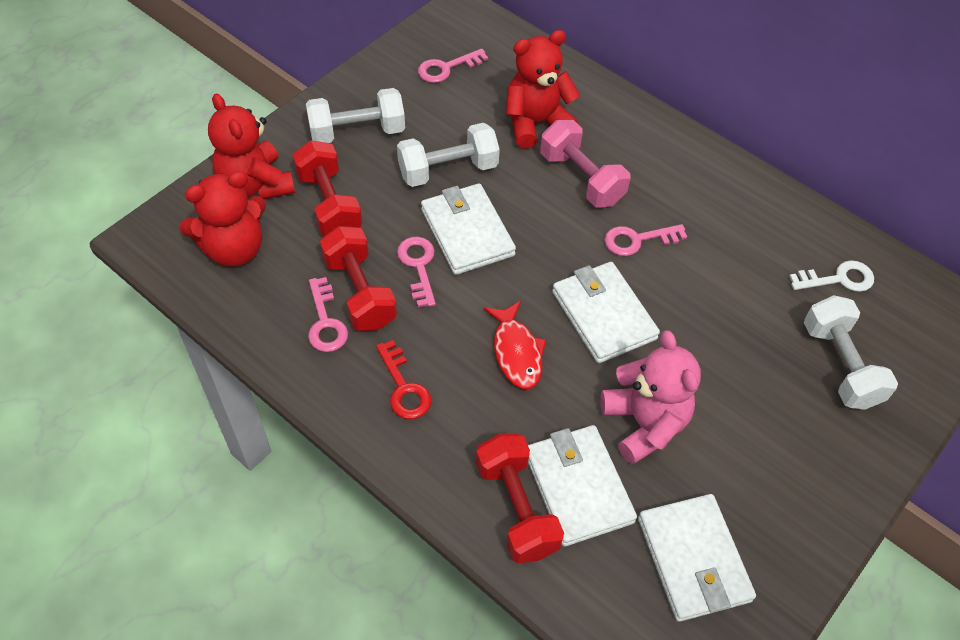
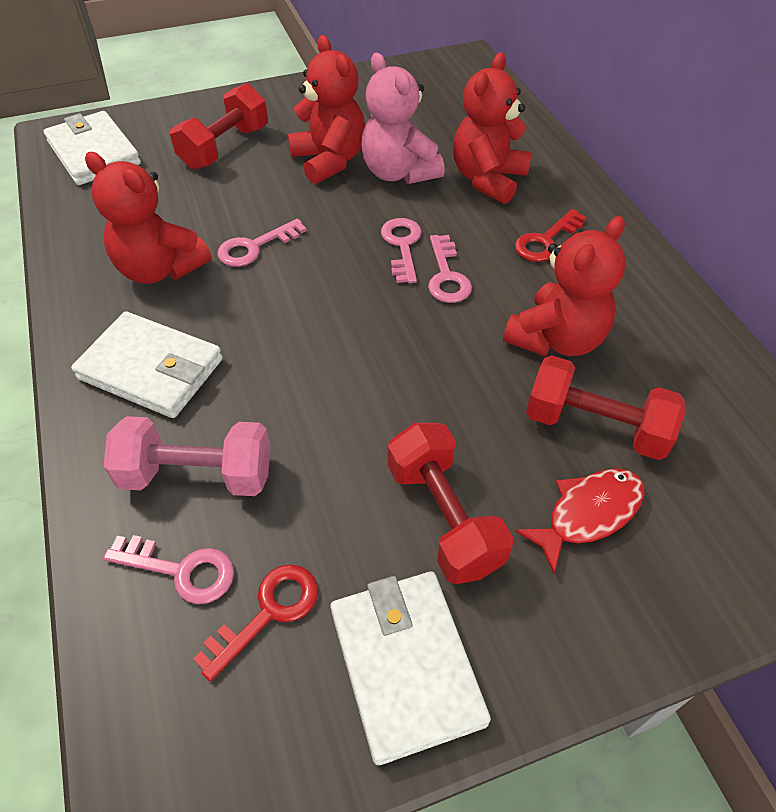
red key: [376,340,432,419] = 1 -> [193,564,318,682] [515,209,587,262] = 2
red teddy bear: [179,171,266,266] [208,93,295,199] [506,30,580,149] = 3 -> [85,152,212,284] [288,35,365,184] [453,52,532,204] [503,216,626,357] = 4
white dumbbell: [306,88,405,143] [397,123,500,187] [804,295,898,410] = 3 -> none = 0
white key: [789,260,874,292] = 1 -> none = 0
white wallet: [421,183,516,275] [528,425,637,547] [552,262,660,363] [638,494,756,622] = 4 -> [44,111,141,185] [71,311,223,418] [331,571,491,765] = 3

